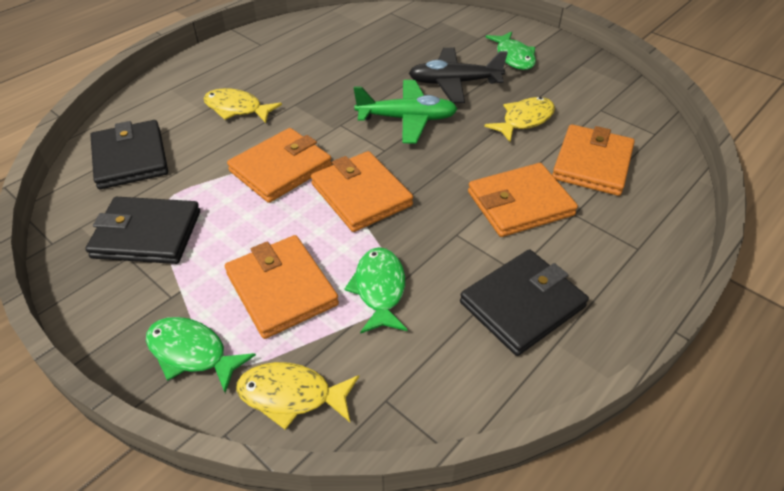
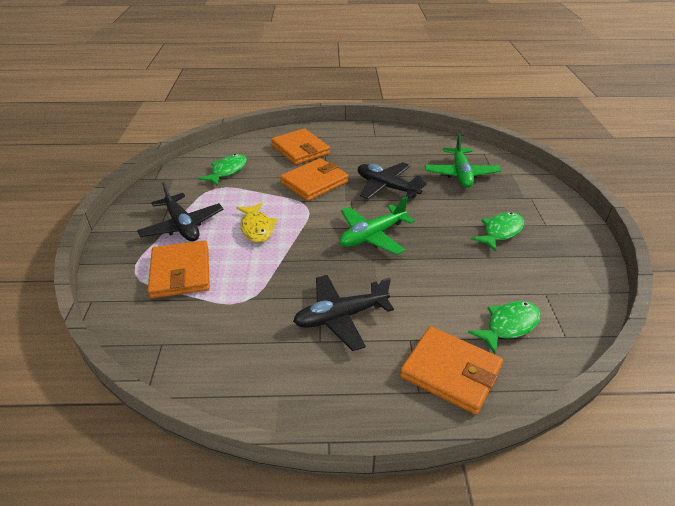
black plane: [409,48,508,103] = 1 -> [137,182,224,241] [293,275,394,351] [358,162,427,199] = 3
black wallet: [85,197,200,264] [90,120,168,189] [460,250,589,356] = 3 -> none = 0
green plane: [354,80,457,143] = 1 -> [339,196,415,255] [425,134,501,188] = 2
orange wallet: [225,235,339,339] [227,128,332,203] [311,151,413,232] [468,163,578,237] [552,124,635,196] = 5 -> [148,240,210,298] [271,128,330,165] [280,158,349,201] [400,326,503,415] = 4
yellow fish: [204,88,282,123] [236,362,359,430] [484,97,555,142] = 3 -> [236,202,277,243] = 1

